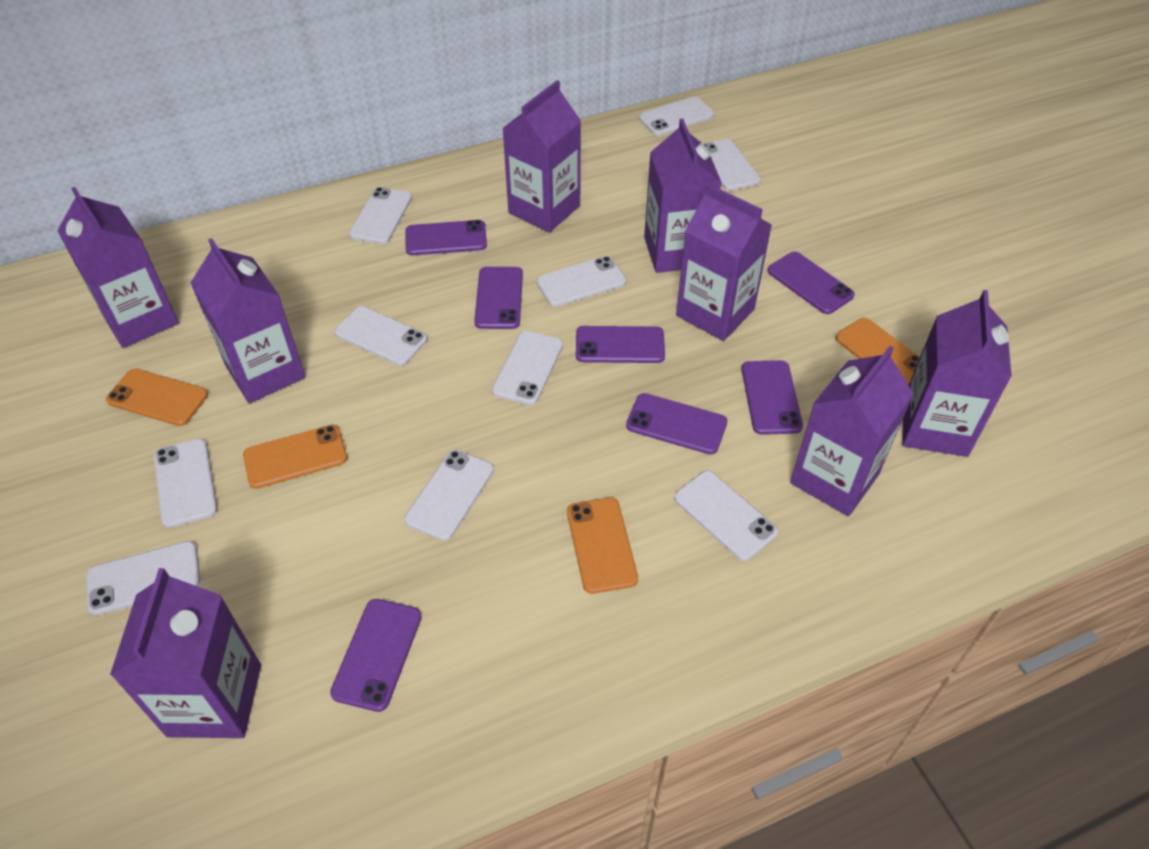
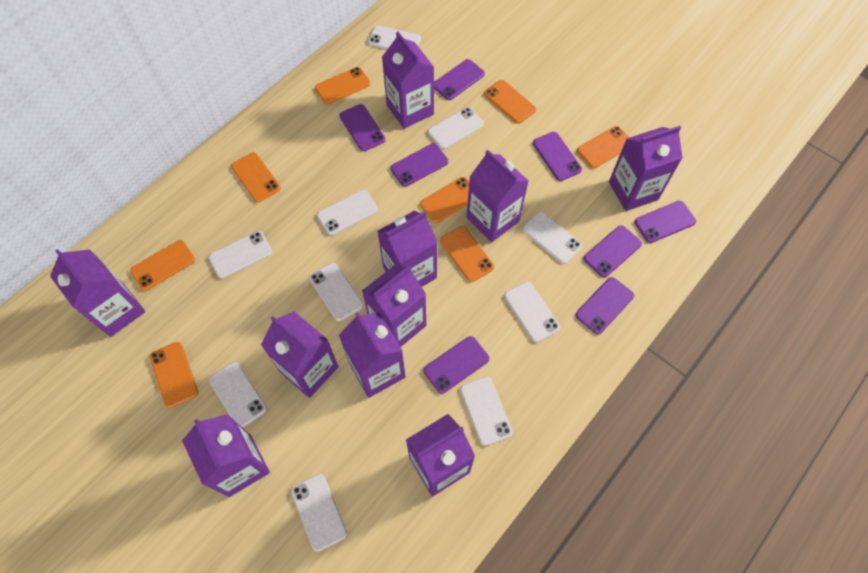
orange phone: [106,369,208,426] [243,425,347,489] [567,498,638,594] [836,318,920,385] = 4 -> [130,240,195,291] [150,342,198,408] [231,152,281,202] [315,67,370,104] [420,177,469,223] [440,226,494,282] [484,80,536,124] [577,126,630,168] = 8
purple carton: [57,187,179,348] [110,568,261,738] [190,238,305,403] [502,80,581,233] [644,118,722,273] [676,184,772,341] [790,346,914,516] [903,290,1012,457] = 8 -> [50,249,145,337] [182,414,270,497] [261,311,339,398] [339,312,406,398] [362,264,426,347] [378,211,438,287] [382,32,434,129] [406,414,475,497] [466,150,528,242] [609,126,682,211] = 10
purple phone: [330,599,422,712] [406,220,487,255] [474,267,523,329] [576,326,665,363] [626,393,727,454] [742,360,803,435] [768,252,855,314] = 7 -> [339,104,386,151] [390,144,448,187] [424,336,489,394] [434,59,485,100] [533,132,582,181] [575,277,634,334] [583,225,642,277] [634,201,696,243] = 8

